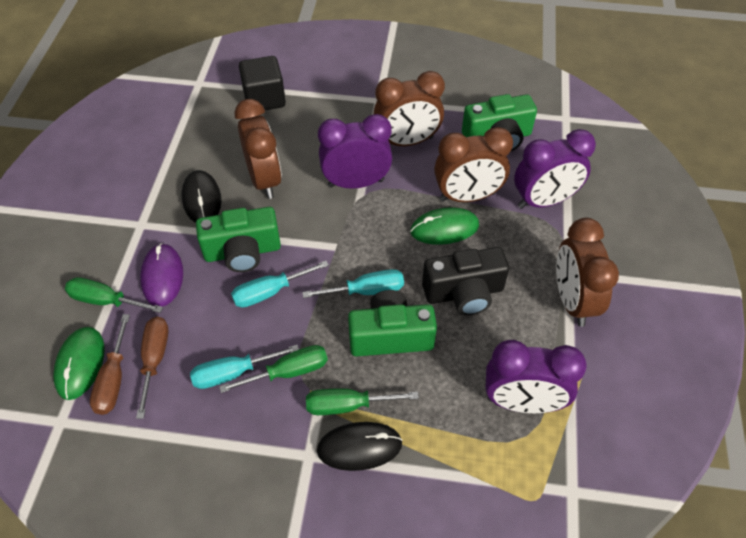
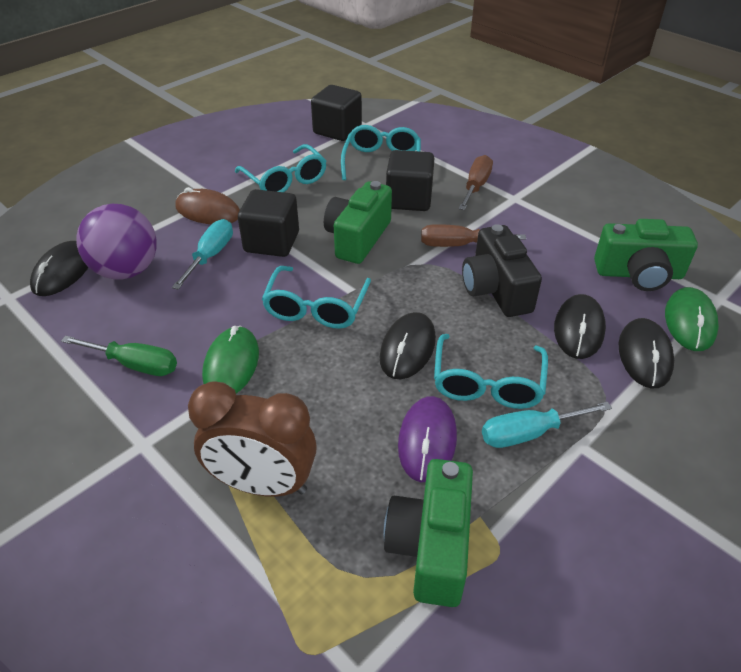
black cube: [239,56,286,110] = 1 -> [238,189,299,257] [311,85,362,141] [386,150,434,211] = 3
black mouse: [181,170,221,223] [317,422,403,471] = 2 -> [30,241,88,296] [380,312,436,379] [554,294,606,359] [619,318,674,389] = 4
brown clock: [235,99,282,199] [373,71,445,146] [434,127,513,202] [556,218,619,327] = 4 -> [188,381,317,497] = 1
brown mouse: none = 0 -> [175,187,240,224] = 1
green screwdriver: [65,277,163,313] [219,345,328,393] [306,388,419,415] = 3 -> [61,336,177,376] = 1
purple ball: none = 0 -> [76,204,157,279] = 1
purple clock: [318,114,392,189] [485,340,587,413] [514,129,596,209] = 3 -> none = 0
turquoise glasses: none = 0 -> [235,144,326,192] [262,266,371,329] [341,125,421,180] [434,334,548,409] = 4
turquoise screwdriver: [190,345,299,389] [231,261,329,308] [302,269,404,298] = 3 -> [172,219,233,290] [482,402,612,448] = 2

